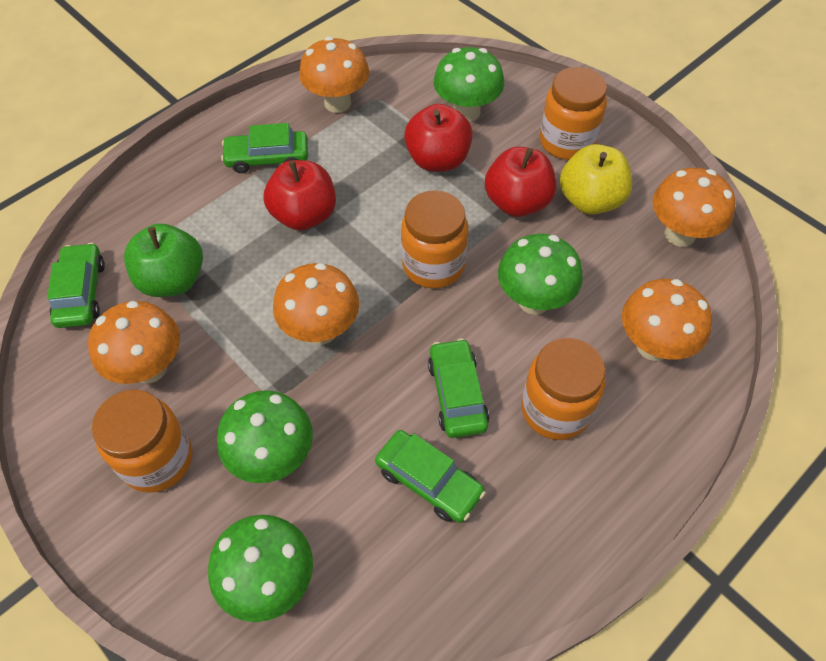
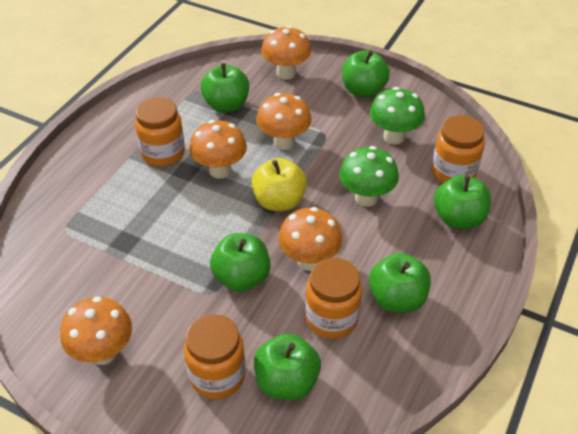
green apple: [124,224,203,297] = 1 -> [201,63,249,112] [210,233,271,292] [254,334,321,400] [342,50,390,98] [369,253,431,313] [434,175,491,229] = 6
green car: [47,243,105,328] [221,123,308,173] [375,430,485,523] [428,339,489,438] = 4 -> none = 0
green mushroom: [208,515,313,622] [217,390,313,483] [434,47,504,122] [498,234,583,315] = 4 -> [339,146,399,207] [370,87,425,144] = 2
red apple: [264,160,336,231] [404,104,473,172] [485,147,556,217] = 3 -> none = 0

